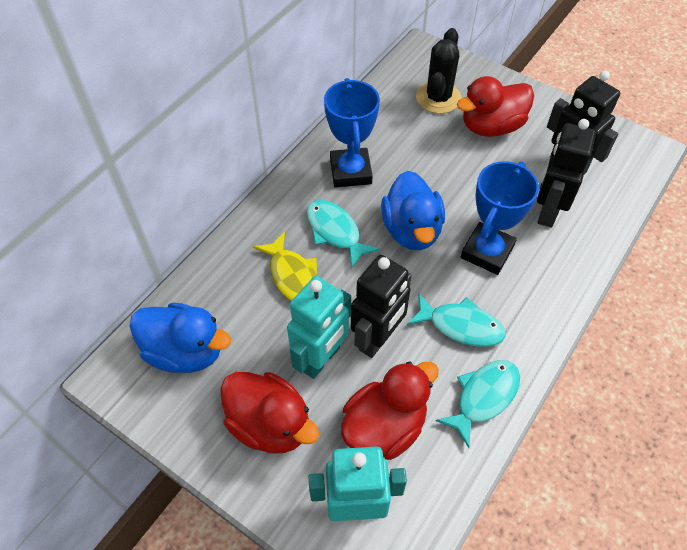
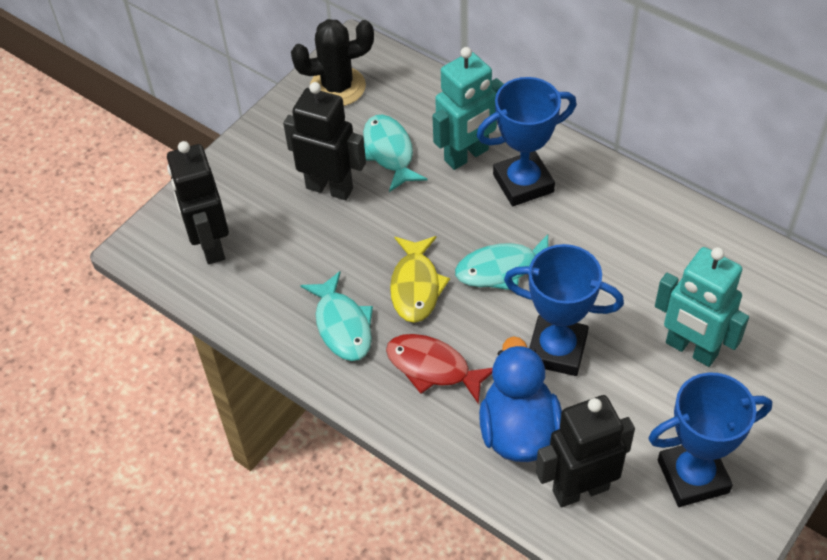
blue duck: [130,303,231,373] [381,171,445,250] = 2 -> [479,336,562,462] = 1
blue trophy: [324,78,380,188] [461,161,539,275] = 2 -> [477,77,577,206] [504,244,624,376] [648,372,772,507] = 3
red duck: [220,372,319,453] [341,361,439,460] [457,76,534,137] = 3 -> none = 0
red fish: none = 0 -> [386,334,492,404] = 1

